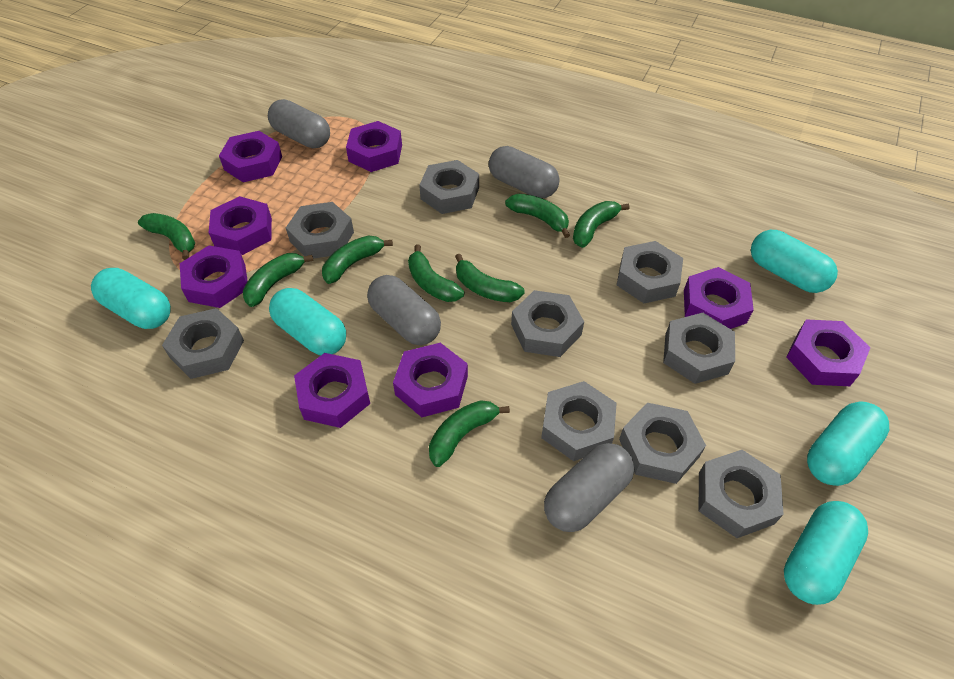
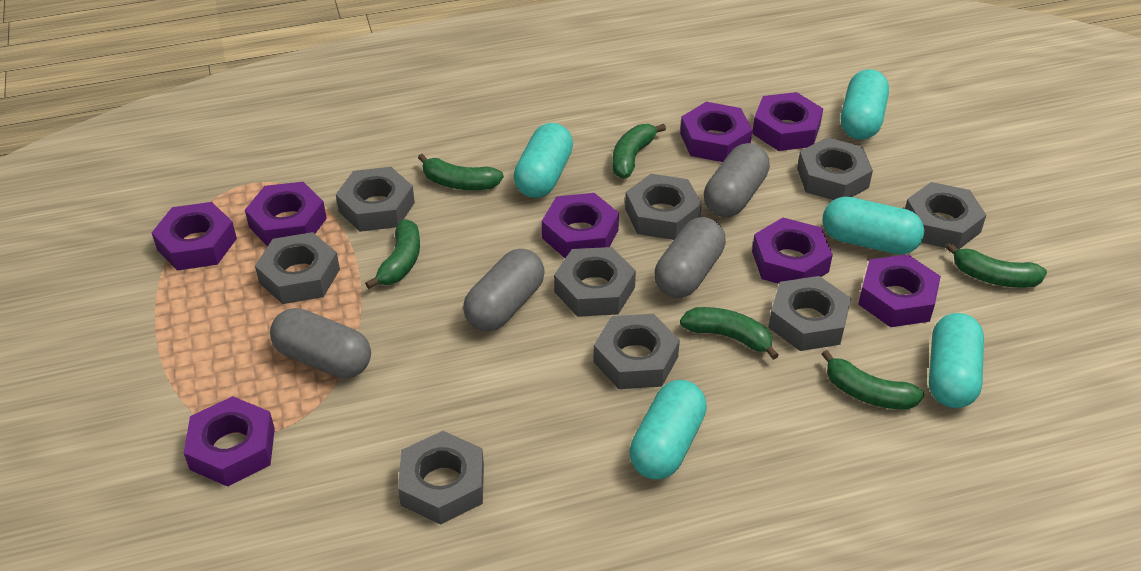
green banana: [138,213,195,260] [243,253,314,307] [322,235,393,284] [408,244,464,302] [429,400,510,467] [455,254,525,302] [505,194,570,238] [573,201,630,248] = 8 -> [365,219,420,289] [418,154,504,190] [612,124,666,178] [680,307,779,360] [822,350,924,410] [946,243,1047,288] = 6

